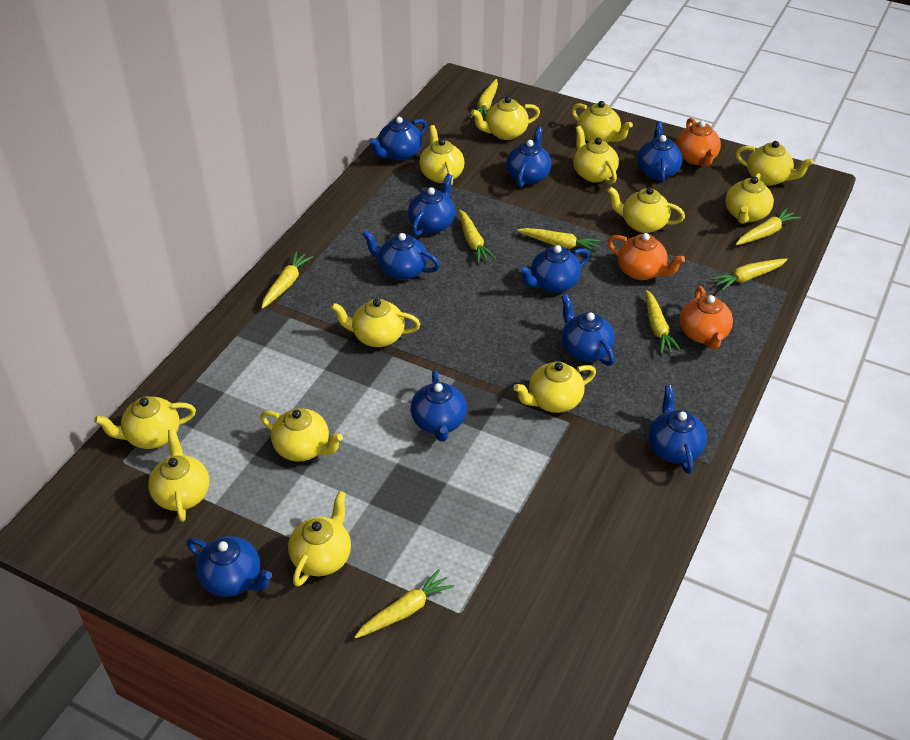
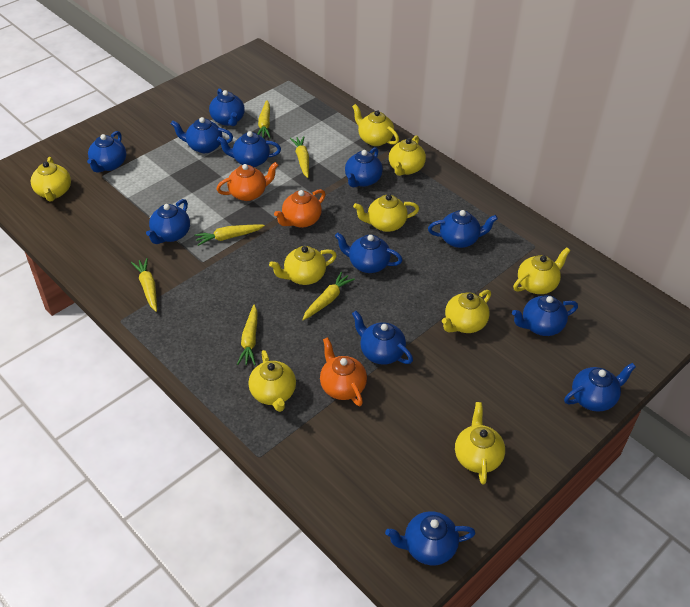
blue teapot: [187,536,272,597] [362,230,440,280] [368,117,427,161] [408,174,455,236] [411,370,467,442] [506,127,551,187] [518,245,590,293] [561,294,615,366] [637,121,683,183] [649,385,707,474] = 10 -> [87,131,126,173] [146,199,190,244] [171,117,233,153] [209,88,245,126] [217,131,281,167] [335,233,402,273] [345,147,383,187] [352,311,413,365] [385,511,476,565] [428,210,498,248] [512,295,578,336] [564,363,636,412] = 12
yellow carrot: [261,251,313,309] [354,569,454,639] [459,209,496,264] [470,79,498,120] [517,228,601,253] [645,290,681,354] [711,259,788,291] [736,208,801,245] = 8 -> [131,258,157,312] [194,224,265,246] [237,305,257,366] [258,100,271,138] [290,136,309,178] [302,272,355,321] = 6
yellow teapot: [94,396,196,449] [148,429,209,522] [260,408,343,462] [288,491,351,587] [331,299,420,347] [419,125,464,185] [471,96,540,140] [513,362,596,413] [571,101,633,143] [574,126,619,184] [607,187,685,233] [726,173,774,224] [736,141,814,186] = 13 -> [31,157,71,201] [249,350,296,412] [269,246,337,285] [352,104,399,146] [353,194,419,232] [389,135,426,176] [442,290,491,333] [455,402,505,485] [513,248,570,294] = 9

